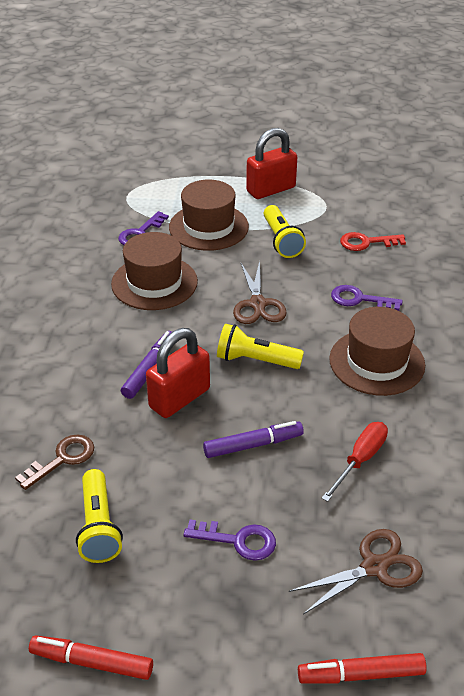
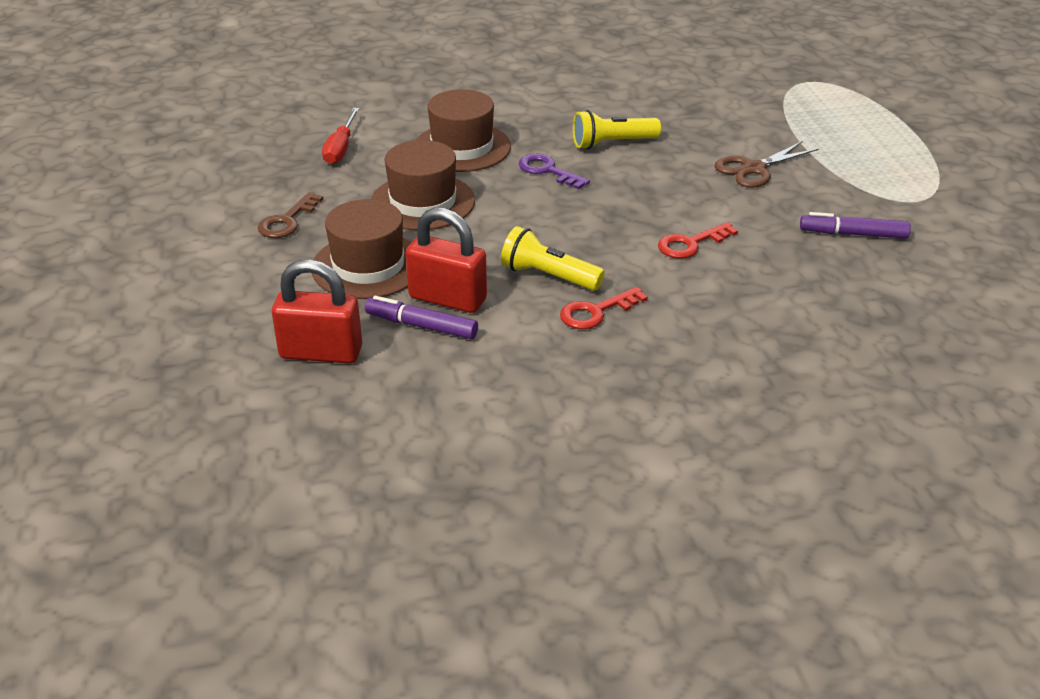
brown scissors: [233,261,287,324] [289,529,423,614] = 2 -> [715,141,819,188] = 1
purple key: [118,211,169,245] [184,520,276,561] [331,285,403,311] = 3 -> [519,154,590,189] = 1
red key: [340,232,406,251] = 1 -> [560,287,648,329] [658,222,738,259] = 2
red marker: [29,635,153,680] [298,653,427,683] = 2 -> none = 0
yellow flashlight: [76,469,123,563] [217,324,304,369] [264,205,306,258] = 3 -> [501,226,605,291] [573,110,661,149] = 2

